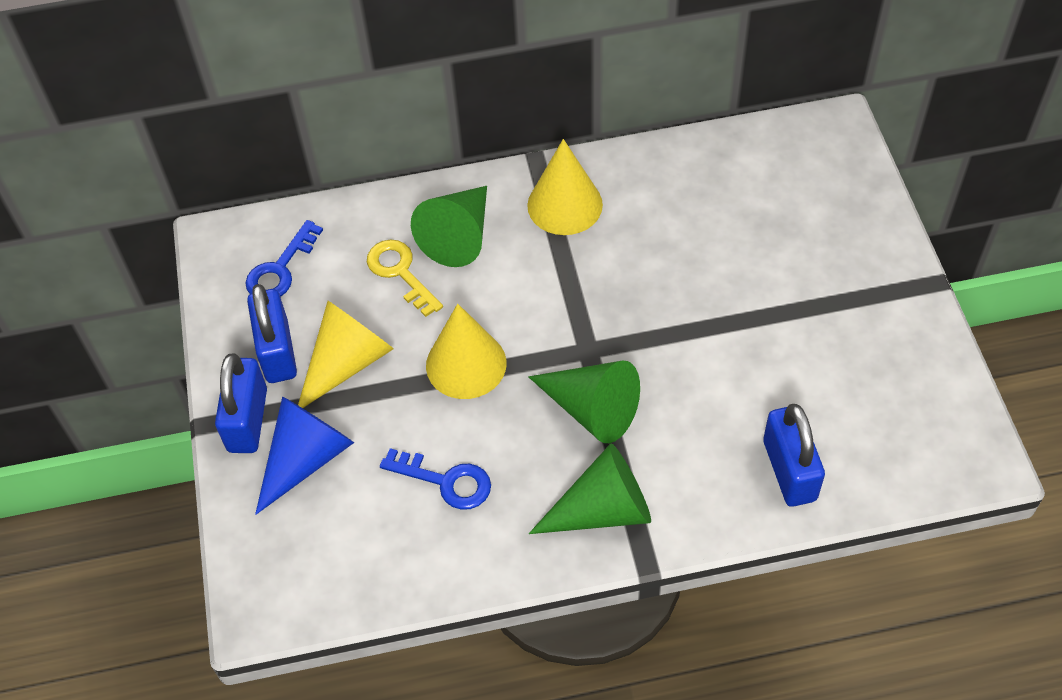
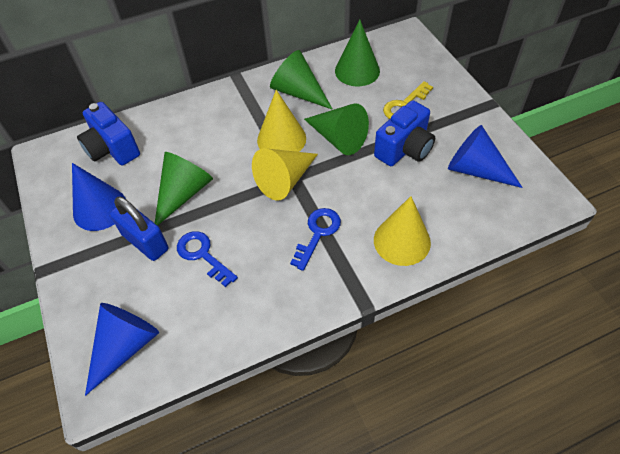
blue camera: none = 0 -> [77,102,140,165] [374,100,435,166] = 2
blue cone: [255,396,354,515] = 1 -> [72,163,126,231] [85,303,159,396] [448,125,523,188] = 3
blue padlock: [215,354,267,453] [247,284,297,383] [763,404,825,507] = 3 -> [110,197,168,261] = 1
green cone: [411,186,487,267] [528,361,640,443] [529,443,651,534] = 3 -> [155,152,213,226] [270,50,333,110] [304,103,369,155] [335,20,380,86] = 4

